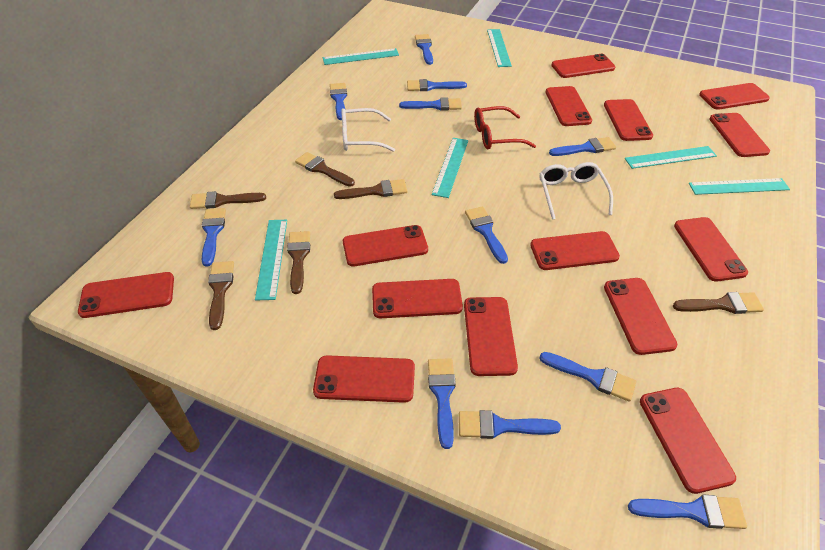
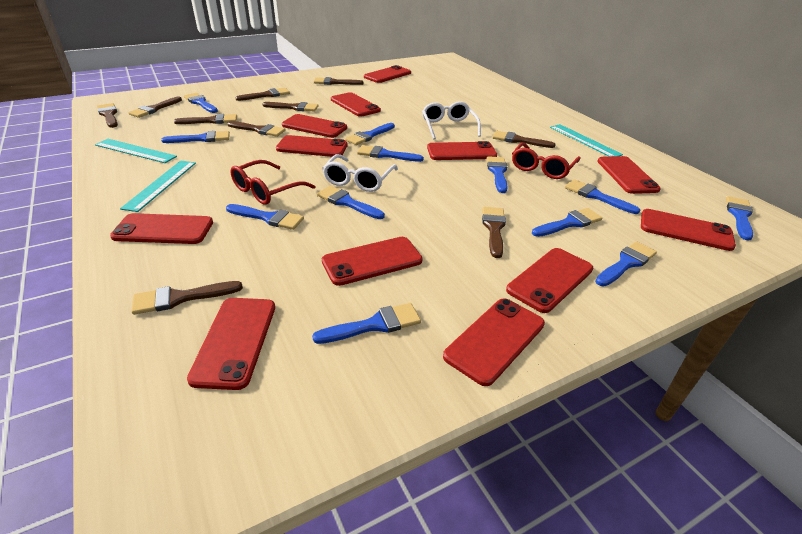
blue brush: [202,208,226,267] [330,83,347,120] [399,97,462,110] [407,79,467,91] [415,34,433,65] [428,358,456,449] [459,410,561,439] [465,206,508,264] [539,352,636,402] [549,137,616,156] [628,495,747,529] = 11 -> [161,131,230,143] [184,93,218,113] [226,204,304,230] [312,303,421,344] [317,186,385,219] [345,123,395,145] [357,145,424,162] [487,156,508,193] [532,208,602,237] [565,179,640,214] [595,241,657,286] [726,196,753,241] = 12
brown brush: [190,191,266,209] [208,261,234,330] [287,231,310,294] [295,152,355,187] [334,179,407,199] [673,292,764,314] = 6 -> [97,103,118,128] [128,97,182,118] [131,281,243,315] [174,114,237,124] [227,121,285,137] [235,88,290,101] [262,102,319,111] [314,77,364,85] [482,207,506,258] [492,131,556,148] = 10
red glasses: [474,106,536,149] = 1 -> [230,160,315,205] [512,142,581,179] = 2
red phone: [78,272,174,318] [313,355,415,403] [343,225,428,266] [372,279,463,318] [464,297,518,376] [530,231,620,270] [546,86,592,126] [551,54,616,78] [604,99,653,141] [604,278,678,355] [640,388,736,494] [674,217,748,282] [699,83,770,110] [709,113,770,157] = 14 -> [110,213,213,244] [187,298,275,390] [276,135,348,157] [282,114,347,138] [322,237,423,286] [331,92,381,117] [364,65,411,83] [427,141,497,160] [443,299,545,386] [506,248,593,313] [597,156,661,194] [641,209,736,251] = 12
turquoise ruler: [255,220,287,301] [323,48,399,65] [432,138,468,198] [487,29,512,67] [624,146,717,169] [689,178,790,195] = 6 -> [95,139,177,163] [120,161,196,212] [550,124,623,156] = 3

